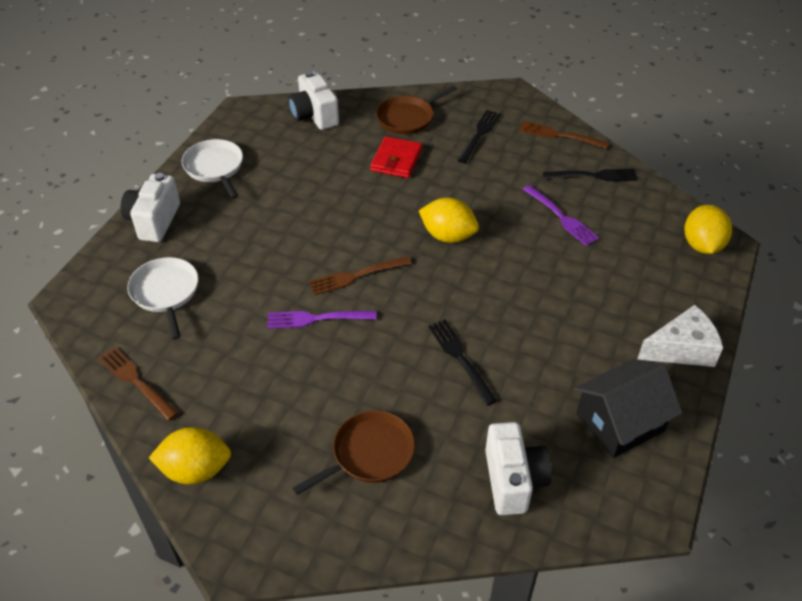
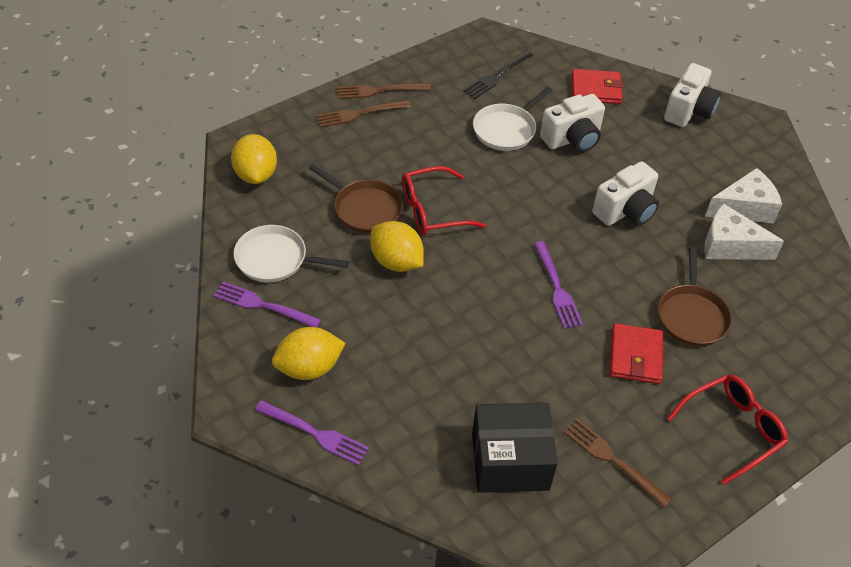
black box: none = 0 -> [472,403,558,493] = 1
black fork: [428,319,497,406] [457,110,501,163] [543,169,638,181] = 3 -> [463,50,533,99] = 1
black house: [574,359,683,458] = 1 -> none = 0
purple fork: [267,311,377,329] [523,185,599,246] = 2 -> [213,281,321,327] [255,400,369,466] [534,241,583,329] = 3
red glasses: none = 0 -> [402,166,486,235] [667,375,788,485] = 2
red wallet: [370,136,422,178] = 1 -> [571,69,624,104] [610,323,663,384] = 2
white cheese: [637,305,723,367] = 1 -> [704,203,784,260] [705,168,782,223] = 2

